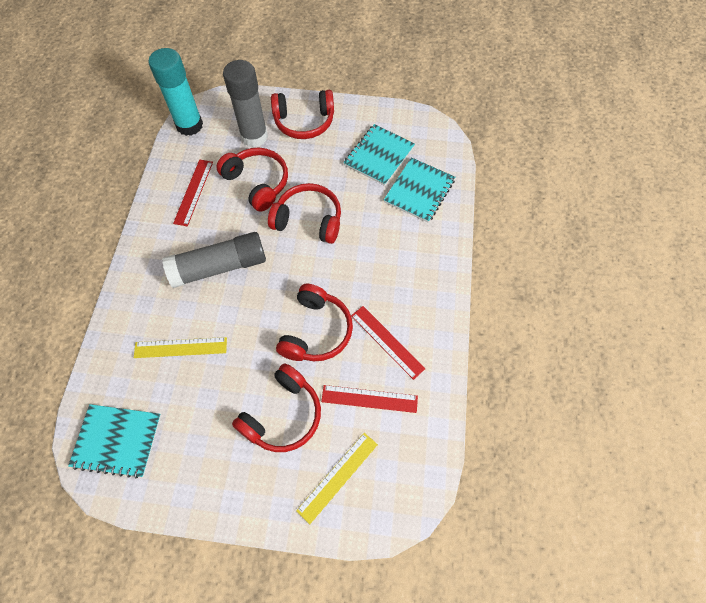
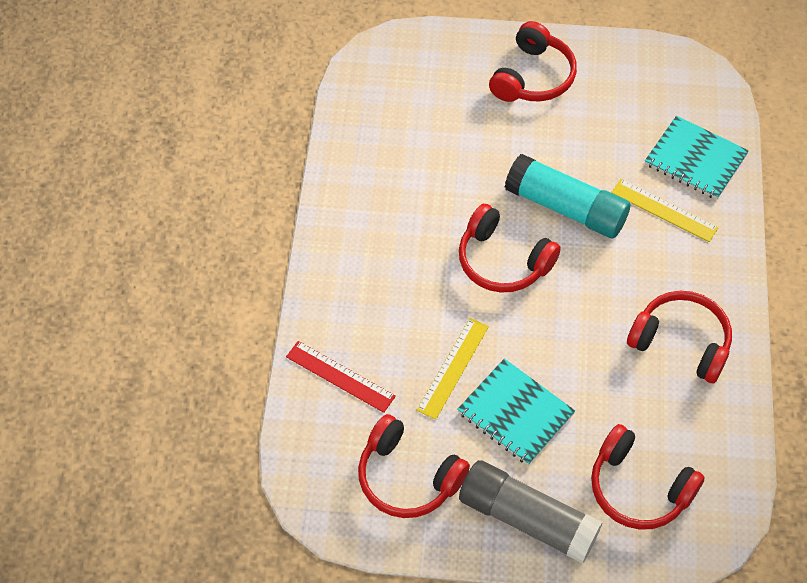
grey glue stick: [162,232,266,288] [223,60,268,147] = 2 -> [459,460,603,564] = 1
red ruler: [173,159,213,227] [321,385,418,413] [351,306,425,380] = 3 -> [286,341,396,413] = 1
turquoise notebook: [68,404,161,479] [343,124,415,186] [384,157,455,223] = 3 -> [457,359,575,465] [645,116,749,200] = 2

